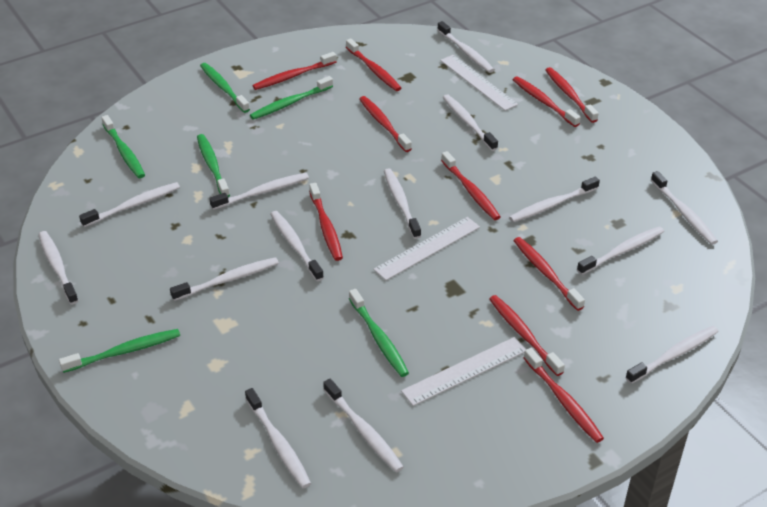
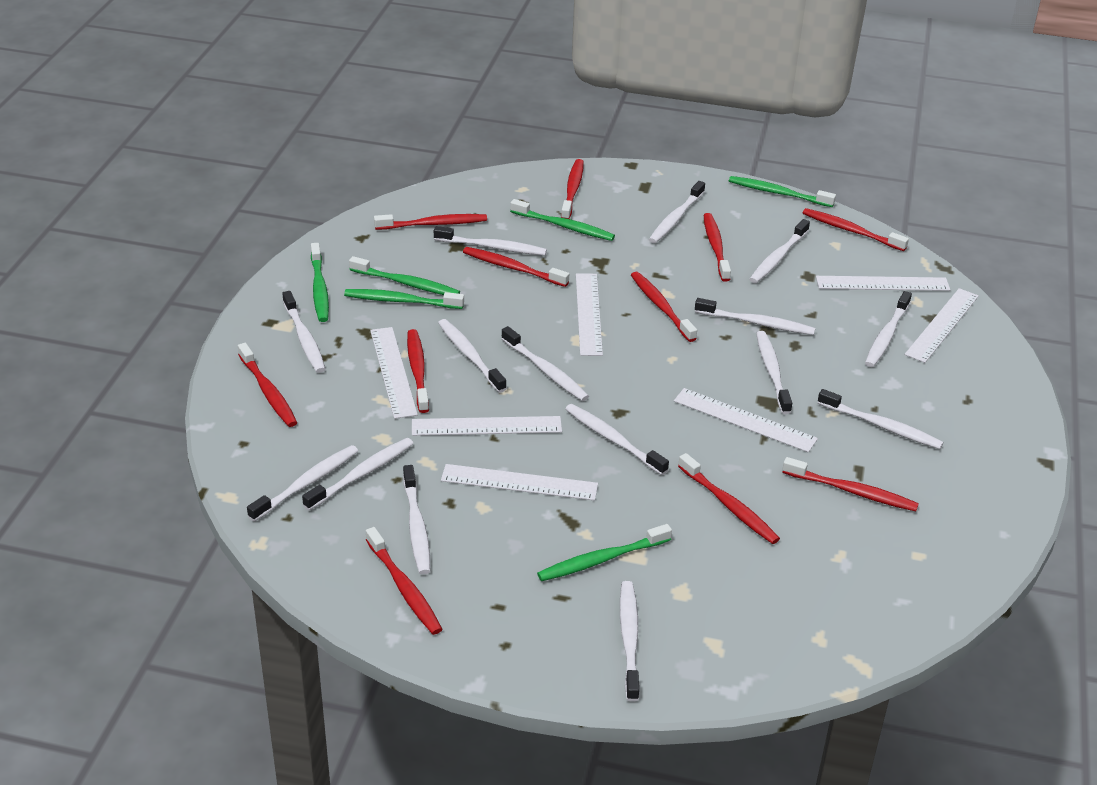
red toothbrush: [252,52,337,90] [309,183,343,261] [346,38,401,91] [359,96,412,152] [441,151,501,220] [489,295,565,376] [513,76,581,127] [513,237,585,311] [524,348,604,443] [546,67,599,123] = 10 -> [238,343,297,427] [366,527,442,635] [374,214,487,230] [407,329,429,413] [463,247,569,287] [561,159,584,219] [631,272,697,342] [678,453,780,544] [704,213,731,282] [782,457,919,511] [803,208,909,251] = 11
white ruler: [373,217,480,280] [401,337,526,406] [440,55,518,111] = 3 -> [370,327,418,419] [412,416,562,436] [441,464,598,501] [576,273,603,356] [674,388,818,452] [816,276,950,291] [905,288,979,363] = 7
white toothbrush: [38,231,79,304] [79,182,180,227] [170,257,279,301] [209,173,309,210] [245,388,311,488] [270,211,324,281] [323,379,404,473] [384,168,421,239] [437,21,494,73] [443,95,498,151] [509,177,600,222] [577,226,664,275] [625,326,719,384] [651,171,718,245] = 14 -> [247,445,358,522] [282,291,325,373] [302,438,414,510] [403,465,430,574] [434,226,547,255] [438,319,507,393] [501,326,589,401] [565,404,669,475] [620,581,640,702] [649,181,705,243] [695,298,815,335] [749,219,810,283] [756,331,792,414] [818,389,944,449] [865,291,912,367] = 15

